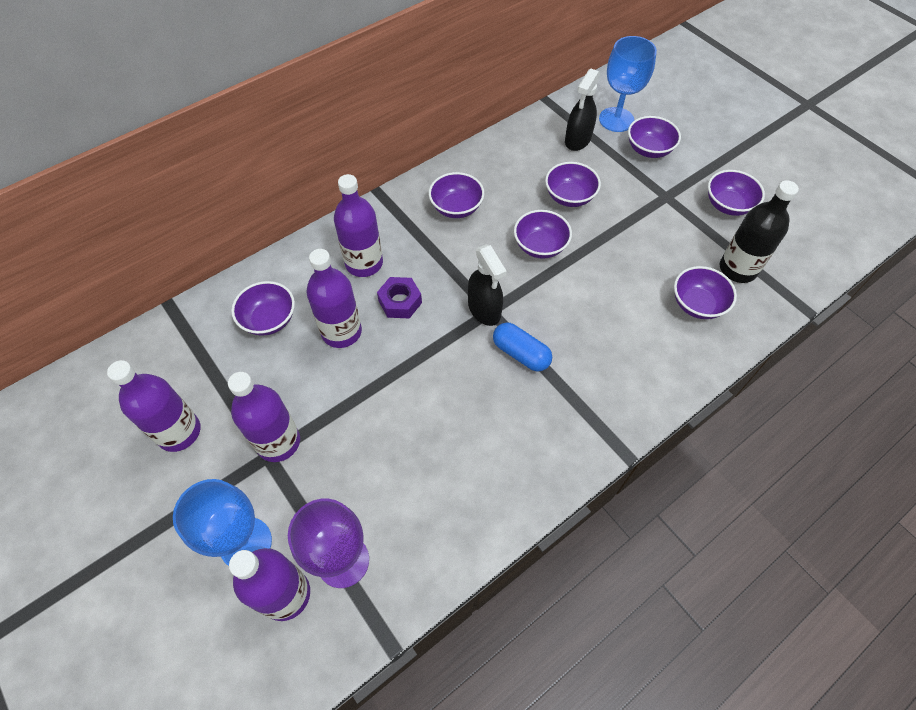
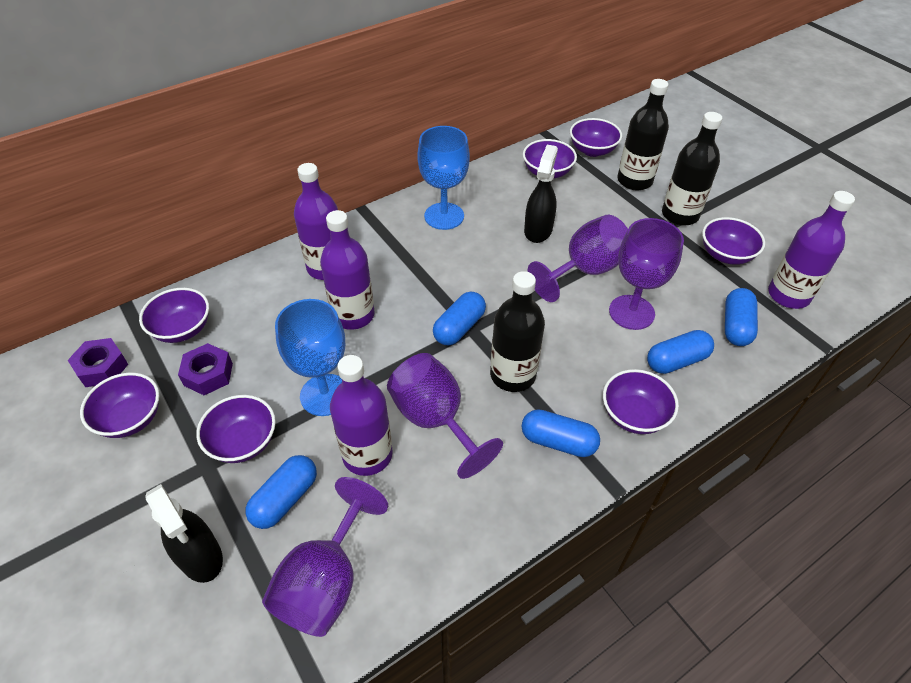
black bottle: [720,180,799,283] = 1 -> [490,271,545,392] [617,79,669,190] [662,112,722,226] = 3
blue capsule: [493,322,552,372] = 1 -> [245,455,317,529] [433,292,486,346] [522,409,600,457] [647,330,714,374] [725,288,758,346] = 5
purple bottle: [107,360,200,452] [228,372,300,462] [229,548,310,621] [306,249,362,348] [334,174,383,277] = 5 -> [294,163,338,280] [320,210,375,330] [330,355,393,476] [768,191,855,309] = 4
purple goblet: [288,499,369,588] = 1 -> [262,477,388,637] [387,353,503,479] [527,215,628,302] [609,218,684,330] = 4
purple nut: [377,277,422,319] = 1 -> [68,338,128,387] [178,343,233,395] = 2

